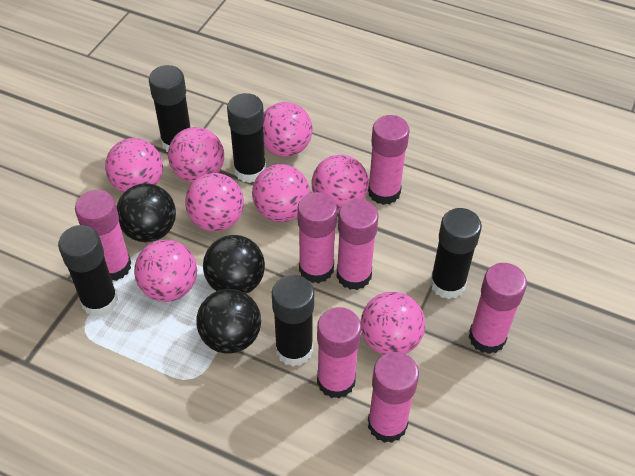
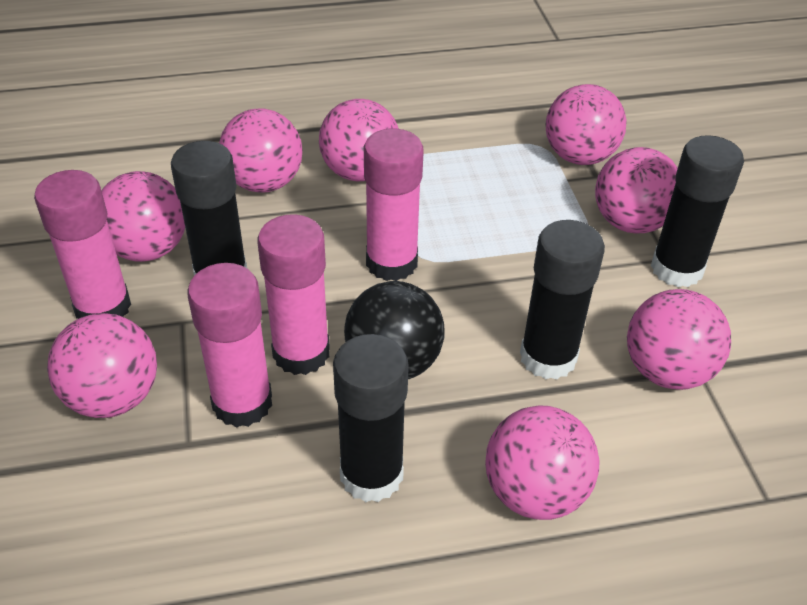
black ball: [117,183,176,242] [196,289,261,354] [203,235,265,294] = 3 -> [344,281,444,379] = 1
black glue stick: [58,225,118,317] [149,65,191,152] [227,93,266,183] [272,275,314,366] [430,208,482,299] = 5 -> [171,141,247,276] [333,334,409,503] [520,220,605,380] [651,135,744,287] = 4
pink glue stick: [75,190,131,281] [297,192,337,283] [317,307,361,399] [336,199,379,290] [368,115,410,205] [368,352,419,443] [469,263,527,354] = 7 -> [34,170,131,319] [187,263,272,428] [258,214,330,375] [364,129,424,281] = 4

